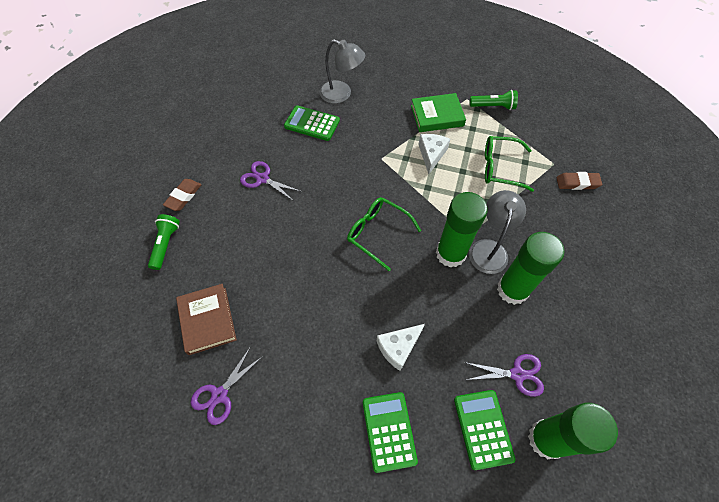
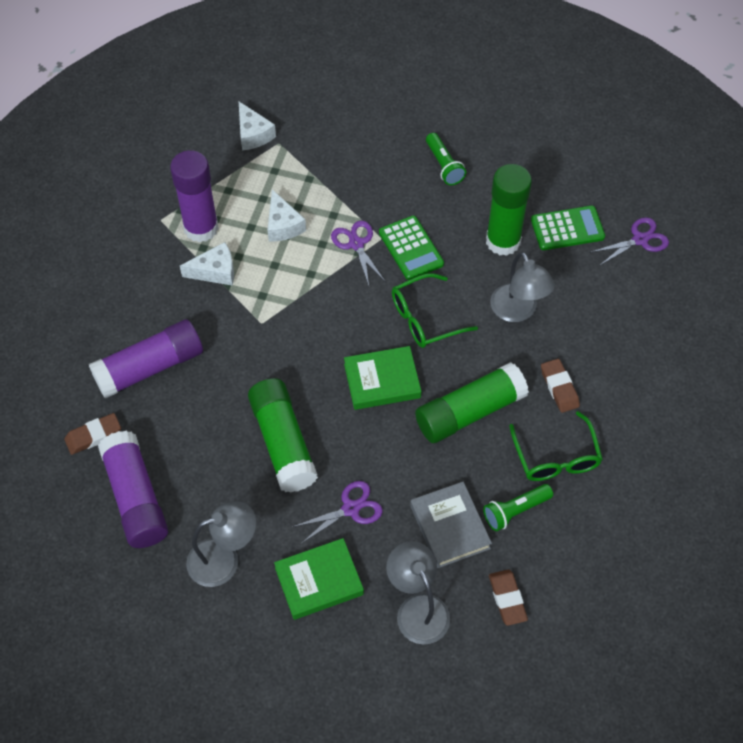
brown book: [176,284,237,355] = 1 -> none = 0
brown eraser: [163,179,202,211] [556,172,602,190] = 2 -> [64,413,121,455] [489,570,528,626] [541,359,580,413] = 3
green book: [411,93,466,132] = 1 -> [274,538,364,620] [344,346,421,410] = 2
green calculator: [284,105,340,141] [363,392,418,473] [454,390,515,470] = 3 -> [379,216,444,280] [531,205,605,250] = 2
grey book: none = 0 -> [410,482,492,568] = 1
grey lamp: [319,39,365,104] [469,190,526,274] = 2 -> [186,501,256,587] [386,541,450,644] [490,252,555,322] = 3
purple glue stick: none = 0 -> [89,319,203,399] [98,431,168,548] [170,150,219,242] = 3
white cheese: [377,324,425,371] [418,134,450,174] = 2 -> [180,242,234,286] [239,102,276,150] [267,189,306,242] = 3

